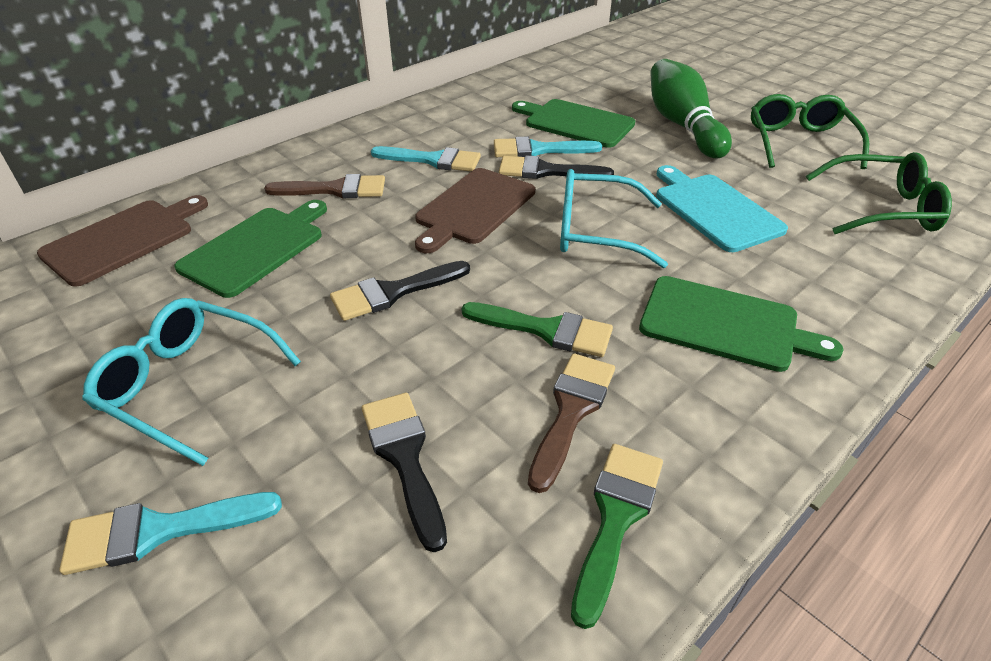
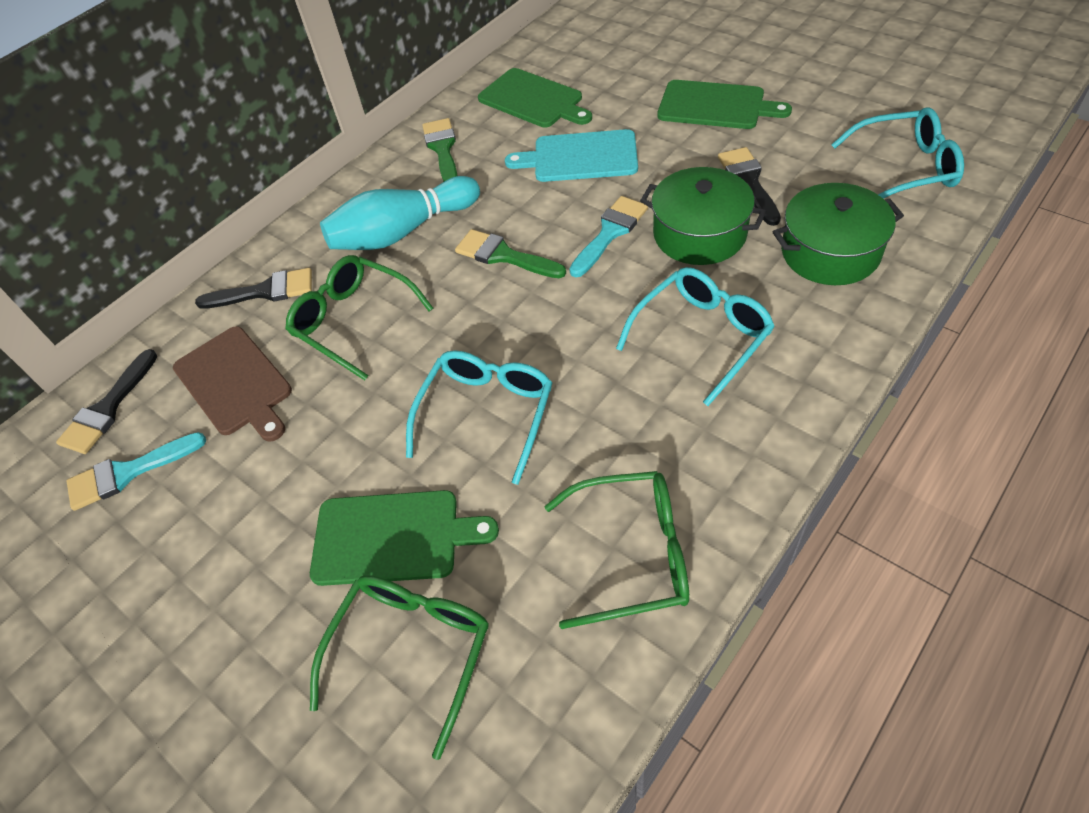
brown brush: [264,174,385,198] [528,353,615,493] = 2 -> none = 0
brown cutting board: [37,195,208,287] [415,168,535,253] = 2 -> [173,326,292,442] = 1
green bowling pin: [650,59,732,159] = 1 -> none = 0
green glasses: [751,94,869,169] [806,152,952,234] = 2 -> [285,255,433,380] [310,575,489,760] [544,471,689,629] = 3
green pot: none = 0 -> [640,167,766,265] [773,183,904,285] = 2
turquoise bowling pin: none = 0 -> [320,176,480,250] = 1
turquoise brush: [59,492,282,575] [371,146,481,171] [494,137,602,157] = 3 -> [67,432,206,511] [569,196,648,277] = 2
turquoise glasses: [82,298,301,466] [560,169,668,268] = 2 -> [406,350,552,485] [616,267,775,406] [831,107,964,199] = 3

